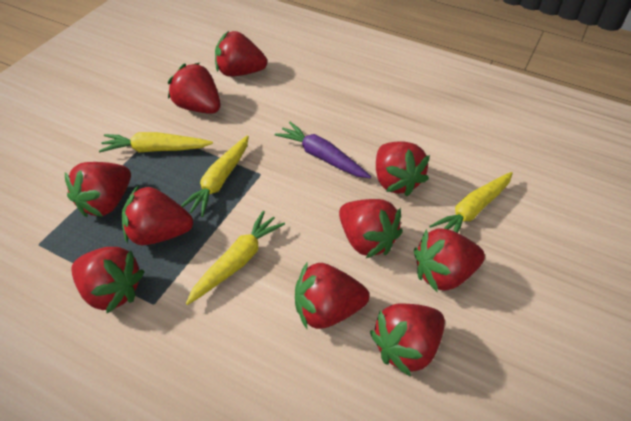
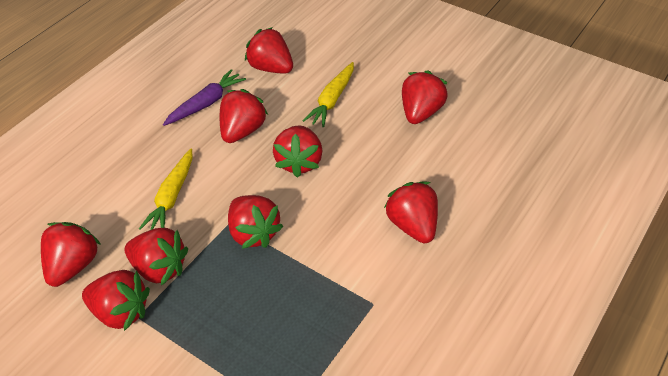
red strawberry: [65,162,131,217] [71,247,145,313] [122,185,193,245] [168,63,220,114] [215,31,267,77] [295,262,369,329] [339,199,403,258] [370,303,445,377] [376,141,430,197] [414,228,485,292] = 10 -> [41,222,101,287] [82,270,150,331] [124,228,188,286] [220,89,268,143] [228,195,284,249] [245,27,293,73] [273,125,323,178] [384,182,438,243] [402,70,448,124] = 9
yellow carrot: [99,132,213,152] [181,135,249,217] [186,211,285,305] [429,172,513,233] = 4 -> [139,149,193,230] [303,62,354,127] = 2

